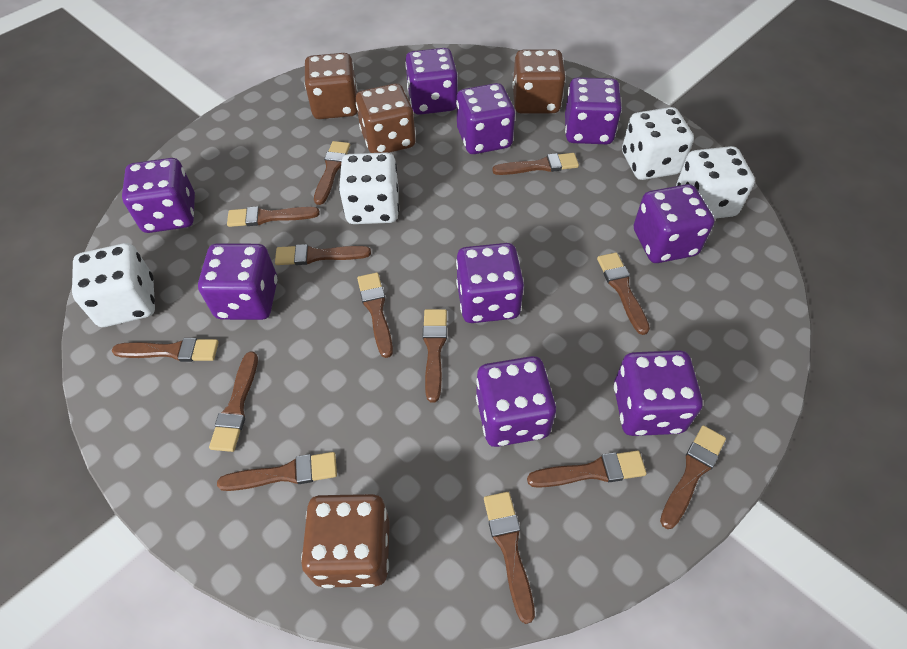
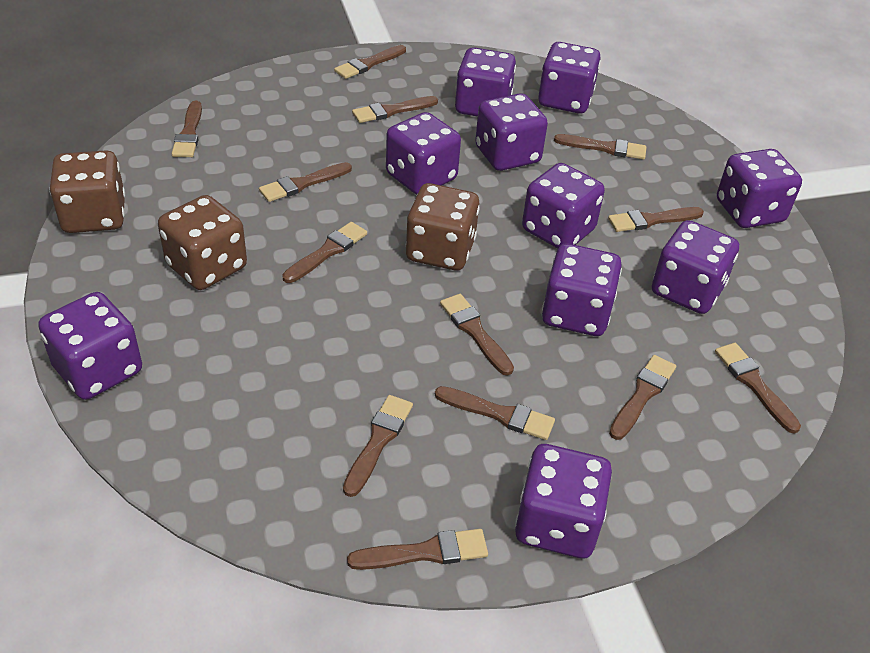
brown dice: [301,494,390,588] [304,53,357,119] [356,83,416,153] [512,49,566,114] = 4 -> [49,150,125,233] [158,195,247,290] [406,183,480,270] = 3
purple dice: [122,158,195,233] [198,243,278,320] [405,48,458,115] [456,83,515,154] [456,243,524,323] [476,356,556,447] [565,77,622,144] [614,350,703,436] [634,184,714,263] = 9 -> [38,292,142,400] [386,112,461,195] [455,47,516,117] [475,93,548,171] [515,444,612,558] [522,163,605,248] [538,42,601,114] [542,244,622,336] [652,220,739,314] [717,149,802,228] = 10
white dice: [72,243,155,327] [339,152,399,224] [622,107,694,180] [676,146,755,219] = 4 -> none = 0

